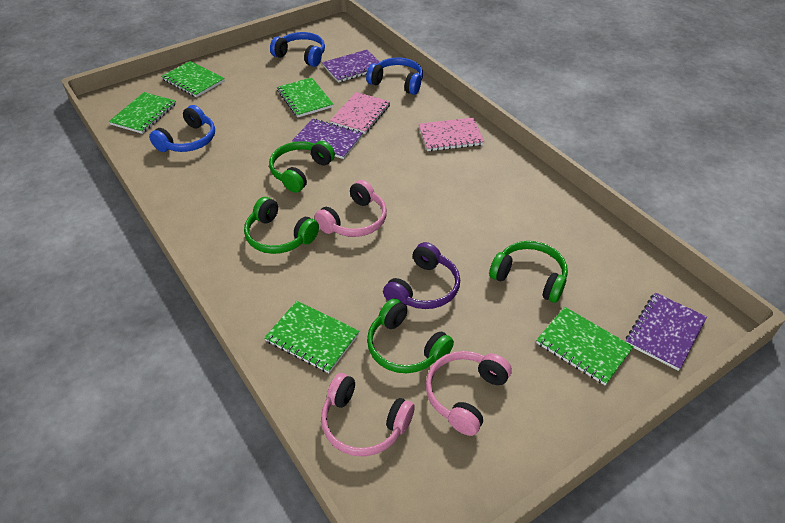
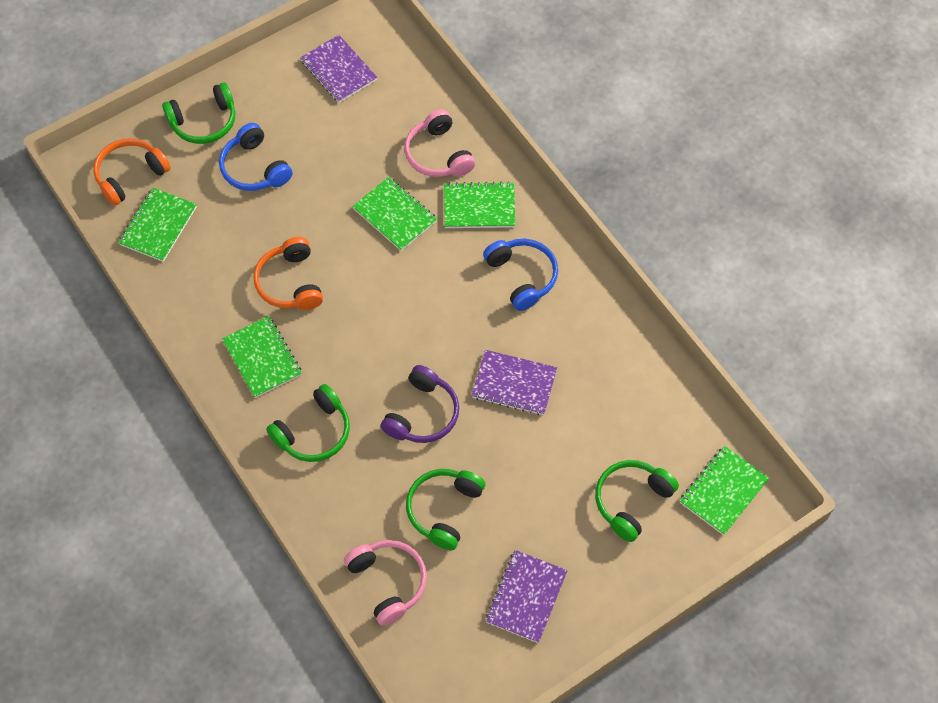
blue headphones: [149,105,215,152] [270,32,325,67] [366,58,423,95] = 3 -> [219,123,292,191] [483,239,558,311] = 2
orange headphones: none = 0 -> [94,138,171,206] [253,237,323,310] = 2
pink headphones: [314,180,387,237] [321,373,415,457] [426,351,512,436] = 3 -> [344,540,427,626] [404,109,475,177] = 2
pink notebook: [330,92,390,134] [419,118,484,151] = 2 -> none = 0

